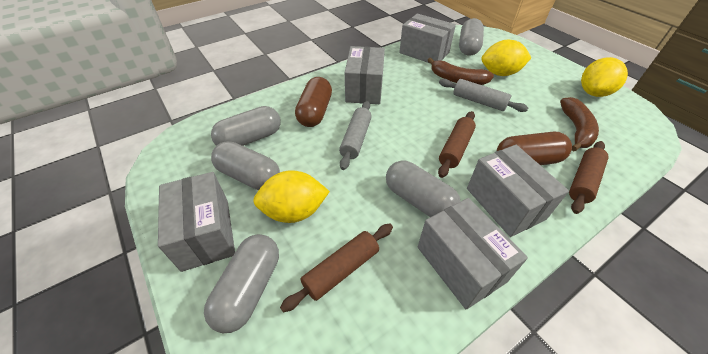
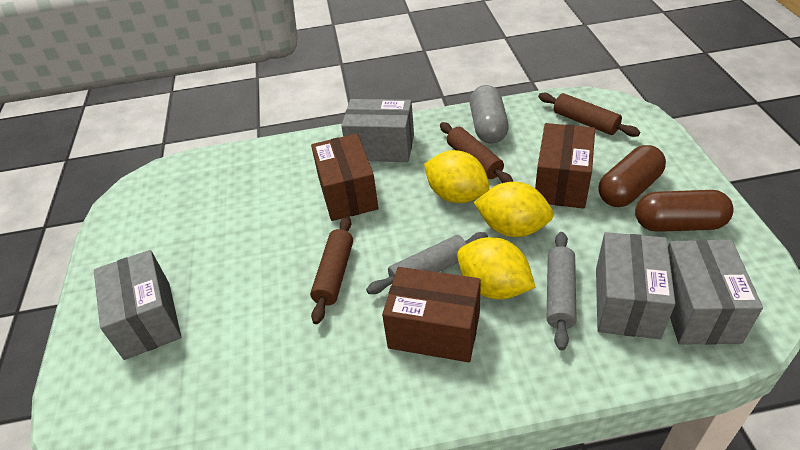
brown banana: [428,58,494,85] [560,97,599,151] = 2 -> none = 0
brown box: none = 0 -> [311,134,378,221] [382,267,481,362] [535,123,595,209] = 3
grey box: [158,172,235,272] [345,46,385,104] [399,14,456,63] [418,198,528,309] [467,145,569,237] = 5 -> [94,250,181,360] [341,99,414,162] [596,232,675,339] [668,240,763,345] = 4
grey capsule: [204,234,279,333] [211,106,281,146] [211,141,280,190] [386,160,461,217] [459,18,484,56] = 5 -> [470,85,509,144] = 1

